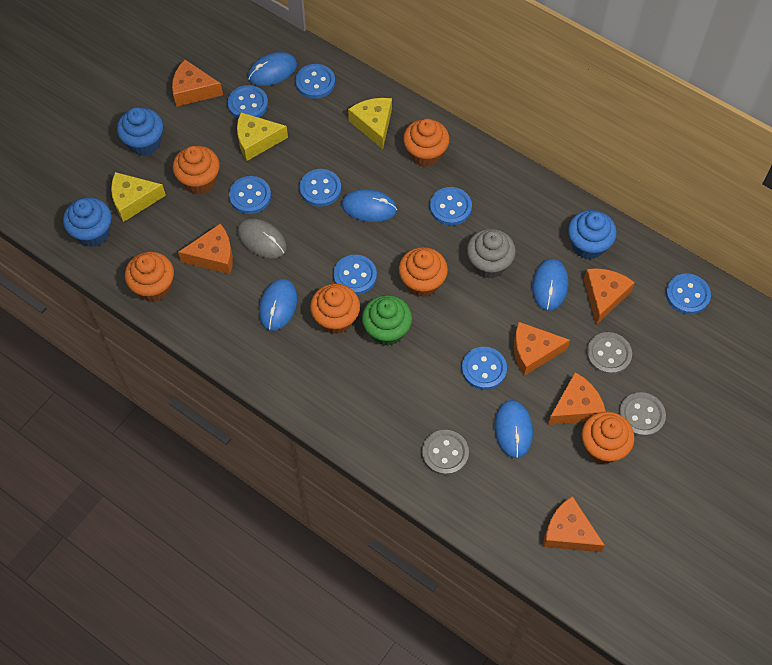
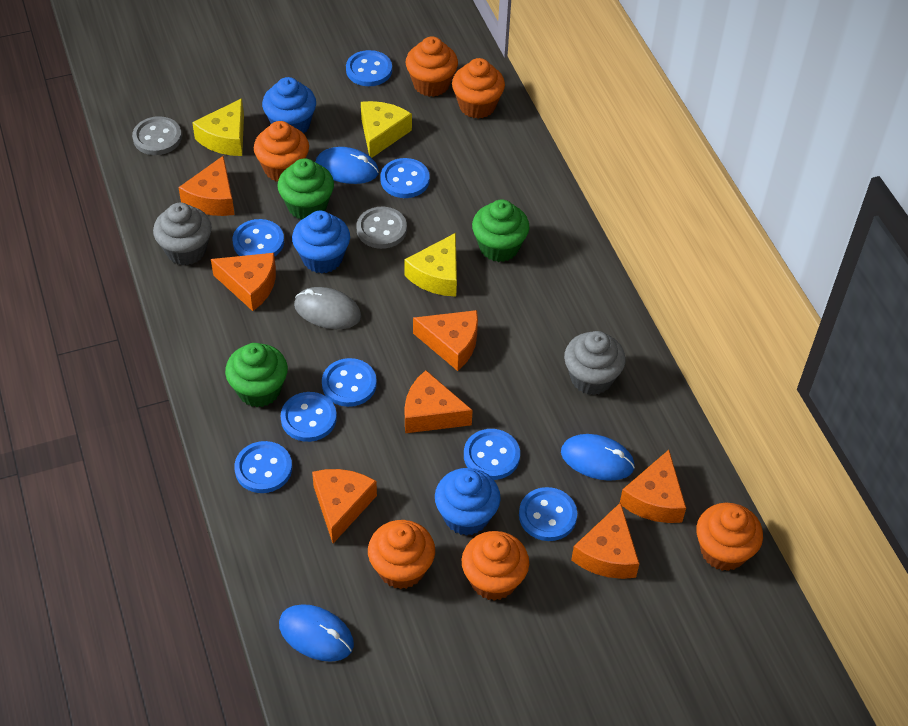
blue mouse: [248,52,297,86] [259,279,297,331] [342,189,397,222] [494,400,533,458] [532,259,568,310] = 5 -> [279,604,354,662] [316,147,379,184] [561,434,635,481] = 3
green cupcake: [362,295,412,346] = 1 -> [225,343,288,407] [277,158,334,220] [472,200,529,262] = 3
grey button: [422,430,469,476] [586,332,632,375] [619,392,666,437] = 3 -> [132,116,182,155] [356,207,407,249] = 2
grey cupcake: [467,229,516,279] = 1 -> [153,202,212,266] [564,331,626,395] = 2
orange cheese: [172,60,223,107] [178,223,233,274] [514,322,570,376] [543,496,605,552] [548,372,606,425] [584,268,635,325] = 6 -> [178,156,235,216] [211,253,276,311] [312,469,377,543] [405,370,473,433] [413,310,478,371] [571,502,639,579] [620,450,686,523] = 7

